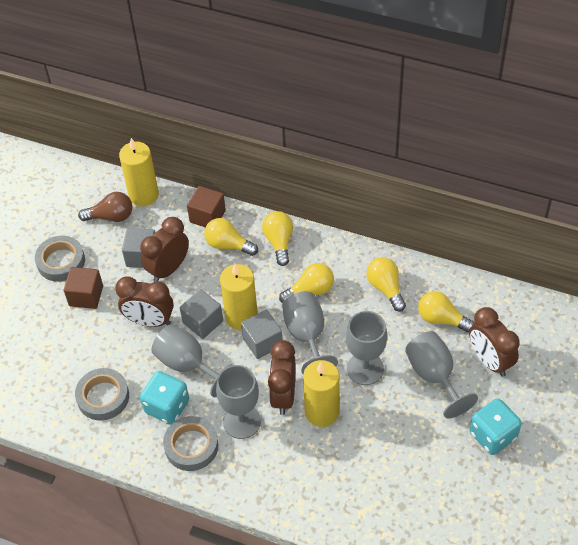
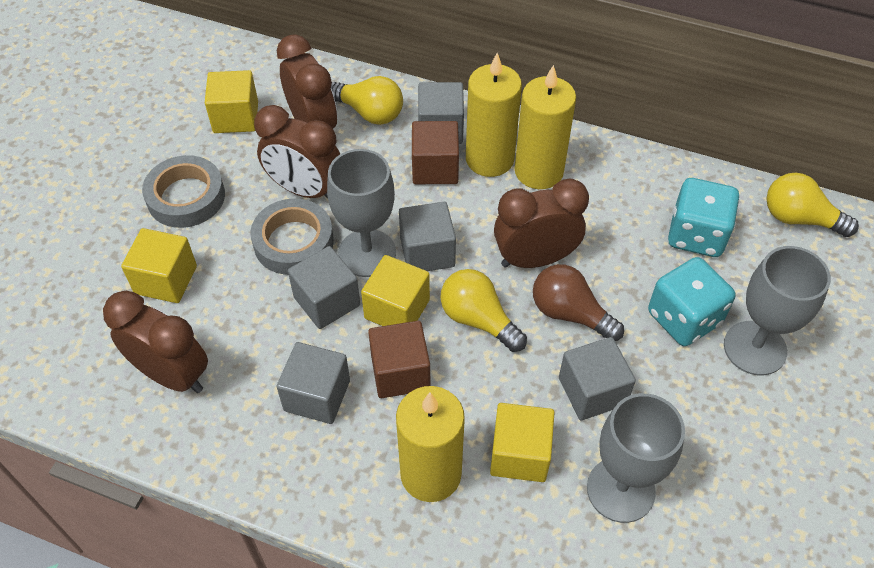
grey cube: [122,228,155,268] [180,289,223,339] [241,310,282,359] = 3 -> [277,342,350,424] [288,246,360,329] [399,202,456,271] [418,82,464,144] [559,337,636,420] = 5
grey goblet: [151,324,233,397] [216,365,261,439] [282,292,338,374] [346,311,387,385] [405,331,478,418] = 5 -> [327,149,396,277] [587,393,685,523] [724,246,831,375] = 3
grey tape: [35,236,85,282] [75,368,129,421] [163,416,218,471] = 3 -> [142,155,225,228] [250,198,334,275] = 2
yellow cube: none = 0 -> [121,228,197,303] [205,70,258,133] [361,255,430,326] [490,403,555,482] = 4
yellow light bulb: [204,218,258,256] [262,211,293,266] [279,263,334,303] [366,257,406,312] [418,291,474,333] = 5 -> [331,76,403,125] [440,269,527,352] [766,172,859,237] = 3

